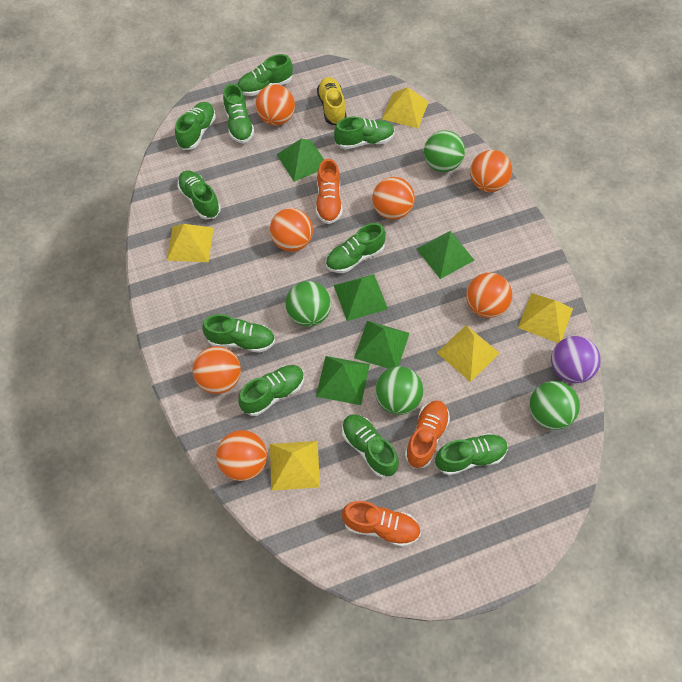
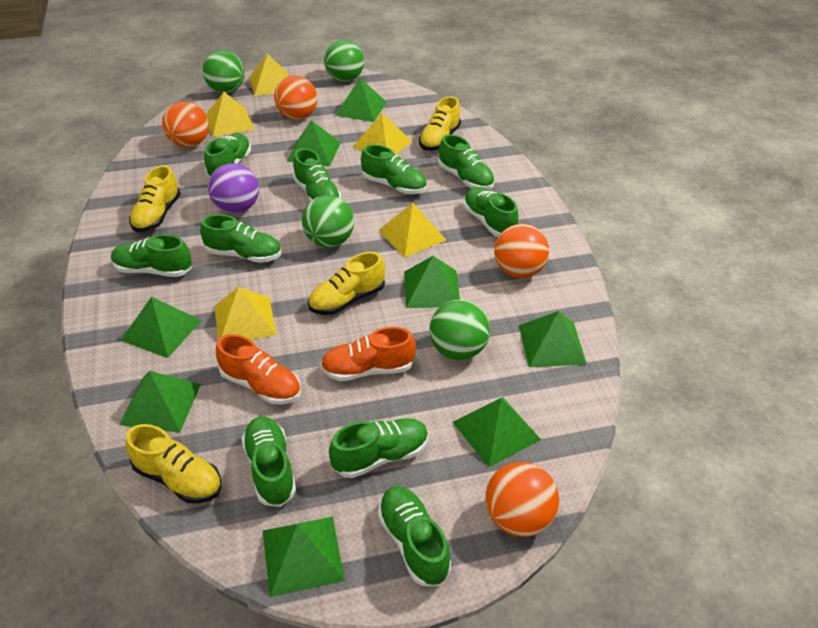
green pyramid: [277,139,324,182] [316,356,370,405] [334,274,388,321] [354,321,409,369] [417,231,475,279] = 5 -> [119,371,201,433] [120,297,202,358] [263,517,345,597] [287,120,341,166] [335,78,387,122] [404,256,460,308] [452,397,541,467] [519,311,587,367] = 8
orange ball: [193,346,241,394] [216,430,267,481] [256,84,295,126] [270,208,313,252] [372,177,415,220] [466,273,512,318] [470,150,512,192] = 7 -> [162,101,209,147] [274,76,317,120] [485,462,559,537] [494,224,549,278] = 4
orange shoe: [316,159,342,224] [342,501,421,547] [405,400,450,468] = 3 -> [216,334,301,405] [321,327,416,381] = 2
yellow shoe: [317,77,347,125] = 1 -> [125,424,221,503] [129,165,181,232] [308,252,385,315] [419,96,461,151] = 4

